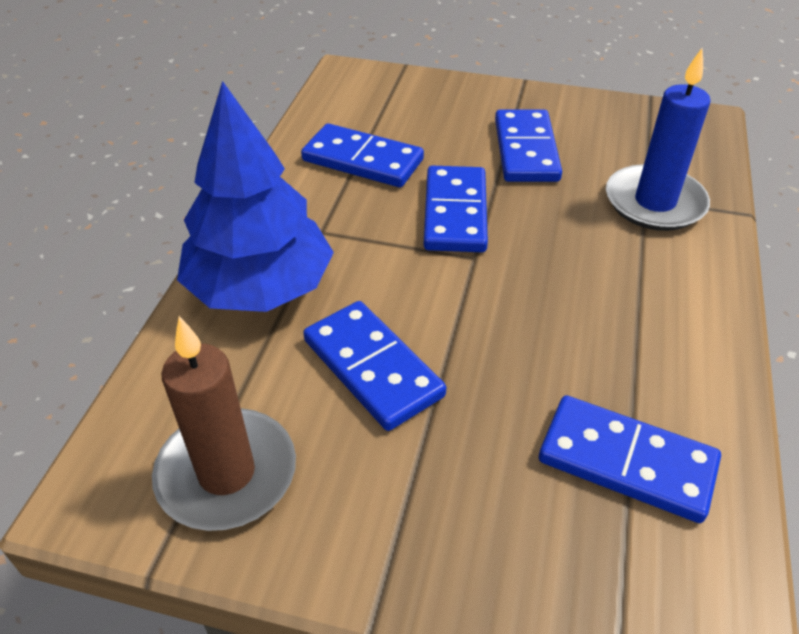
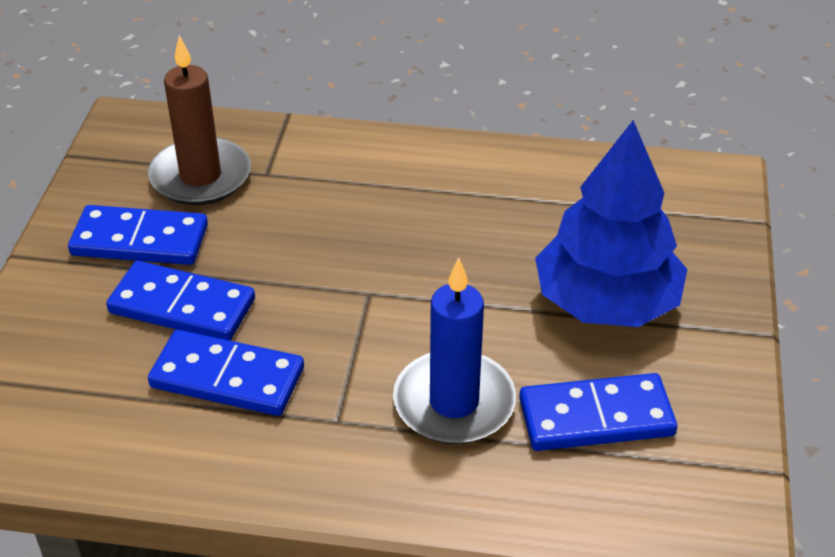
blue domino: [301,123,424,187] [303,301,446,431] [424,166,488,252] [495,109,562,182] [539,395,721,523] = 5 -> [68,205,208,265] [106,261,255,341] [148,330,304,416] [519,373,677,451] = 4

